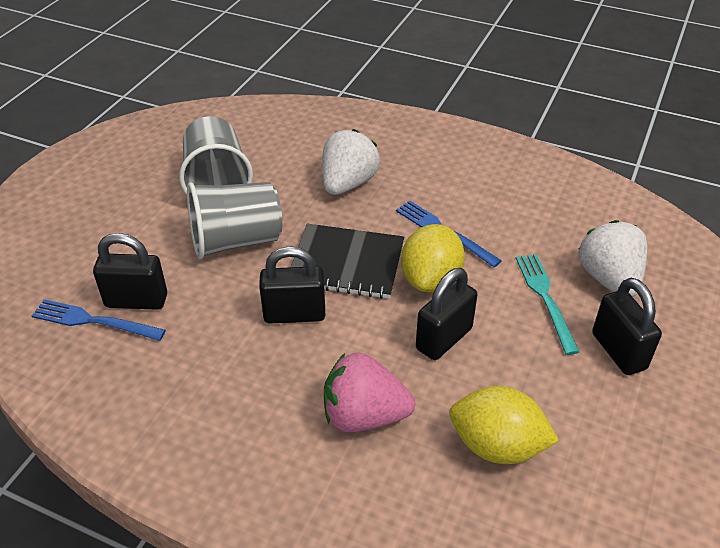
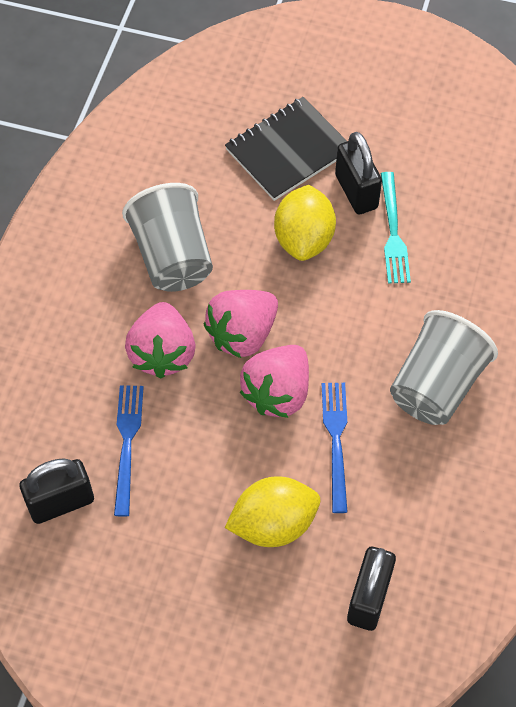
black padlock: [93,233,167,310] [259,246,325,324] [416,268,477,360] [592,278,662,375] = 4 -> [19,458,94,524] [335,132,382,214] [347,547,396,631] = 3
pink strawberry: [324,353,415,432] = 1 -> [125,302,196,378] [204,290,278,358] [240,345,309,418] = 3
white strawberry: [322,129,380,195] [578,220,648,297] = 2 -> none = 0

